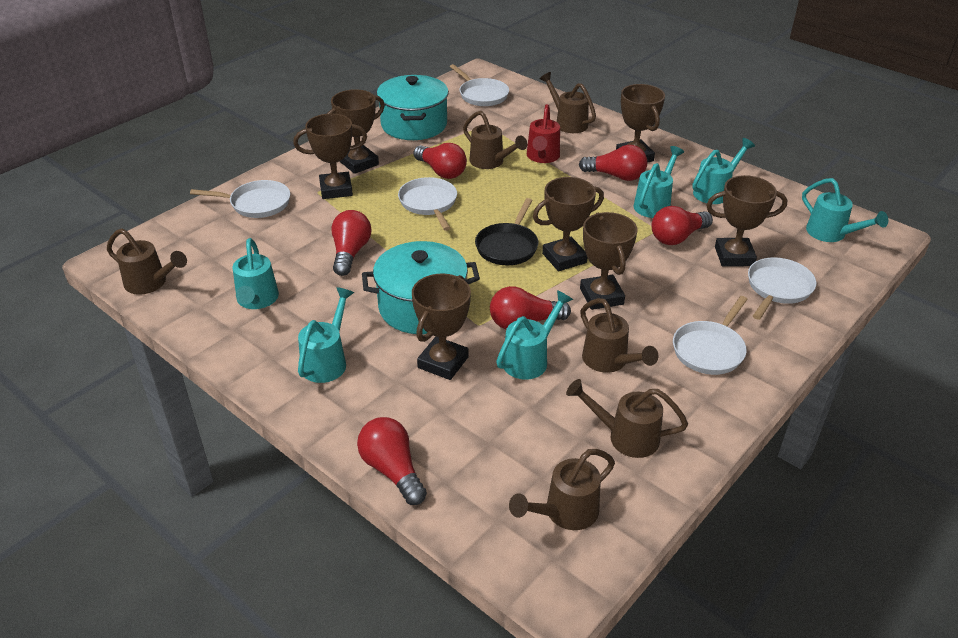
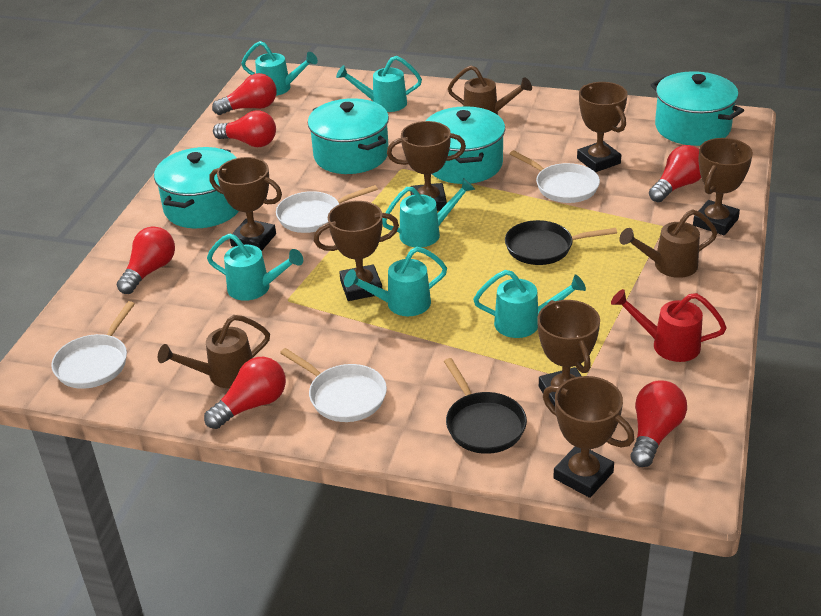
black pan: [475,198,538,265] = 1 -> [444,358,527,454] [505,220,617,265] = 2
brown watering can: [107,228,187,295] [463,111,527,169] [509,449,615,530] [540,72,596,133] [566,379,688,458] [580,298,658,373] = 6 -> [158,315,270,388] [448,65,532,115] [619,210,717,278] = 3
turquoise pot: [362,241,480,334] [377,75,449,140] = 2 -> [154,147,239,228] [308,98,389,174] [426,106,505,184] [651,71,744,146] = 4
white pan: [190,180,290,218] [398,177,457,231] [449,64,509,106] [673,296,748,375] [748,257,816,320] = 5 -> [51,301,135,389] [276,185,378,233] [280,348,387,422] [510,150,600,203] = 4

